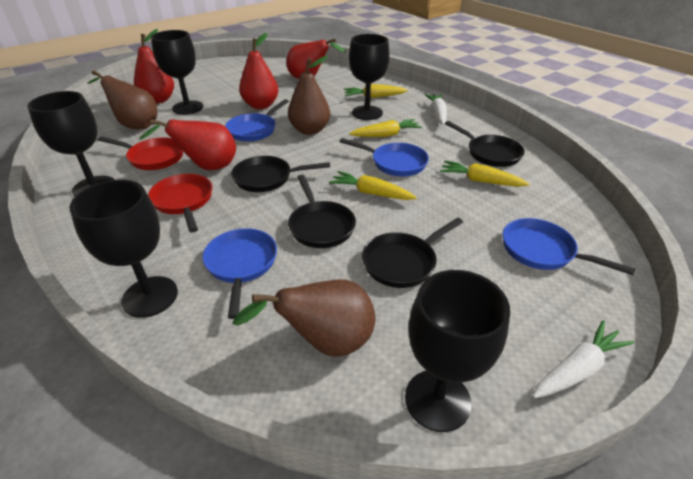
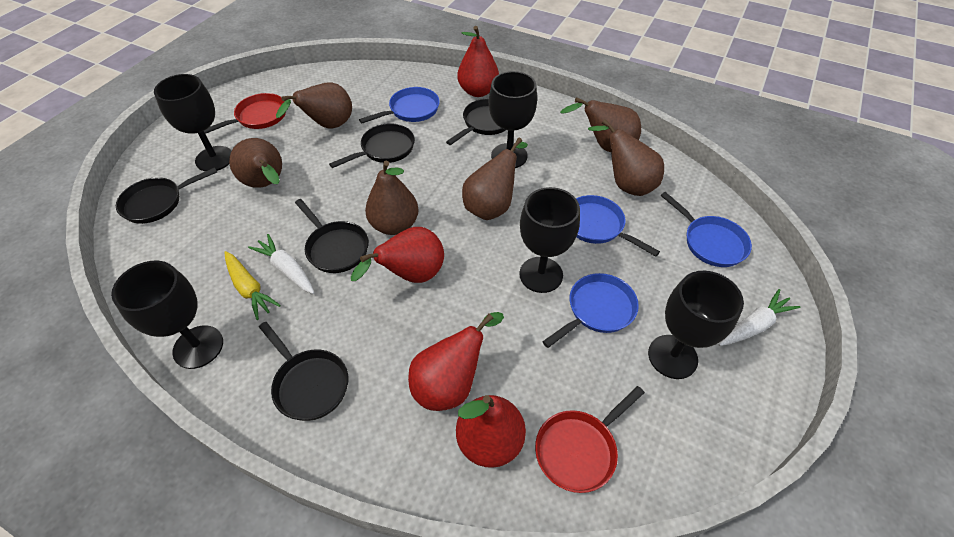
black pan: [231,156,330,192] [288,175,356,248] [362,218,463,288] [445,121,525,167] = 4 -> [116,167,217,224] [259,322,348,421] [295,199,369,273] [329,123,415,168] [446,99,506,145] = 5
brown pear: [87,70,157,130] [232,279,375,357] [288,56,330,135] = 3 -> [229,138,282,188] [276,82,352,129] [365,161,419,235] [462,138,528,220] [560,97,641,152] [588,120,664,196] = 6
yellow carrot: [329,171,417,200] [344,84,408,98] [349,119,422,137] [440,160,529,187] = 4 -> [224,251,281,320] = 1

